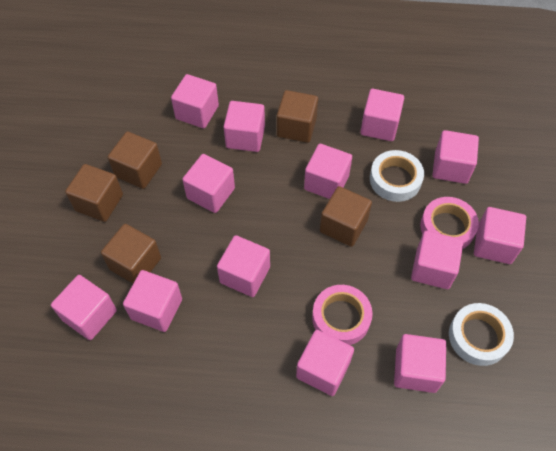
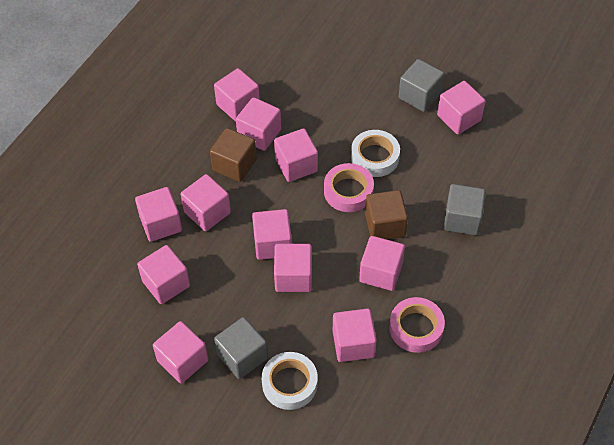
brown cube: [65,164,123,222] [101,224,161,283] [108,131,162,189] [277,90,318,143] [320,186,372,247] = 5 -> [210,128,257,182] [365,190,408,239] = 2
grey cube: none = 0 -> [214,317,268,379] [399,59,444,112] [443,184,486,235] = 3
pink cube: [51,275,117,340] [123,270,182,332] [171,74,219,128] [182,154,235,213] [217,235,270,297] [223,101,265,152] [296,330,354,396] [304,144,352,199] [360,89,404,141] [394,334,446,393] [411,231,463,289] [433,130,479,184] [474,207,526,264] = 13 -> [135,187,182,242] [137,245,190,304] [153,321,208,383] [181,174,231,231] [214,68,260,122] [236,97,281,151] [252,209,292,260] [274,128,318,182] [274,244,312,292] [333,309,377,362] [359,236,405,291] [437,81,486,135] = 12

